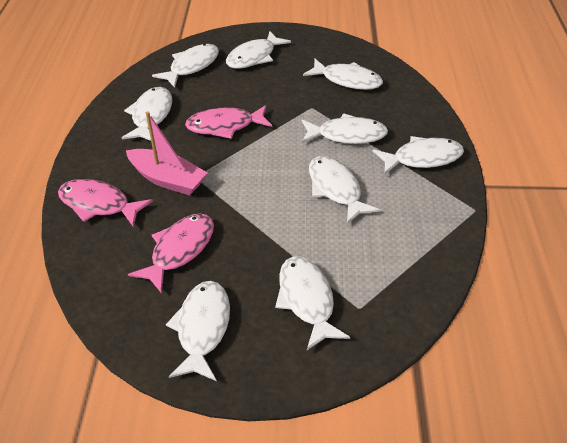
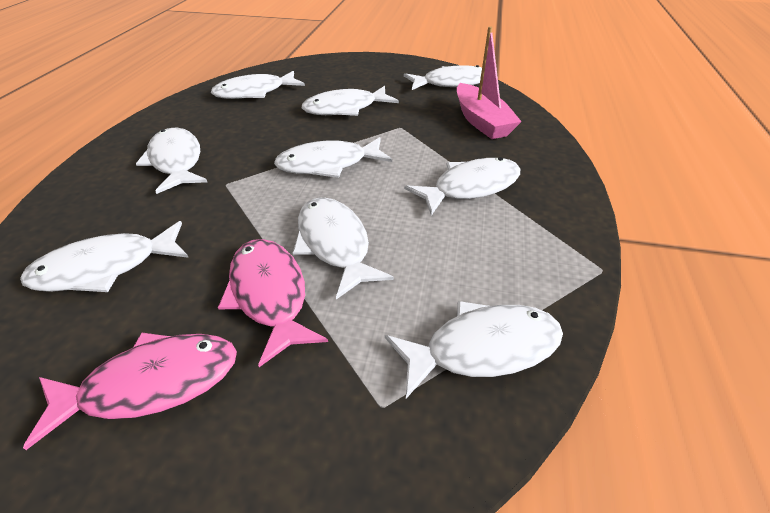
pink fish: [58,179,153,227] [128,213,214,294] [185,105,272,139] = 3 -> [23,333,237,450] [218,239,328,367] = 2

